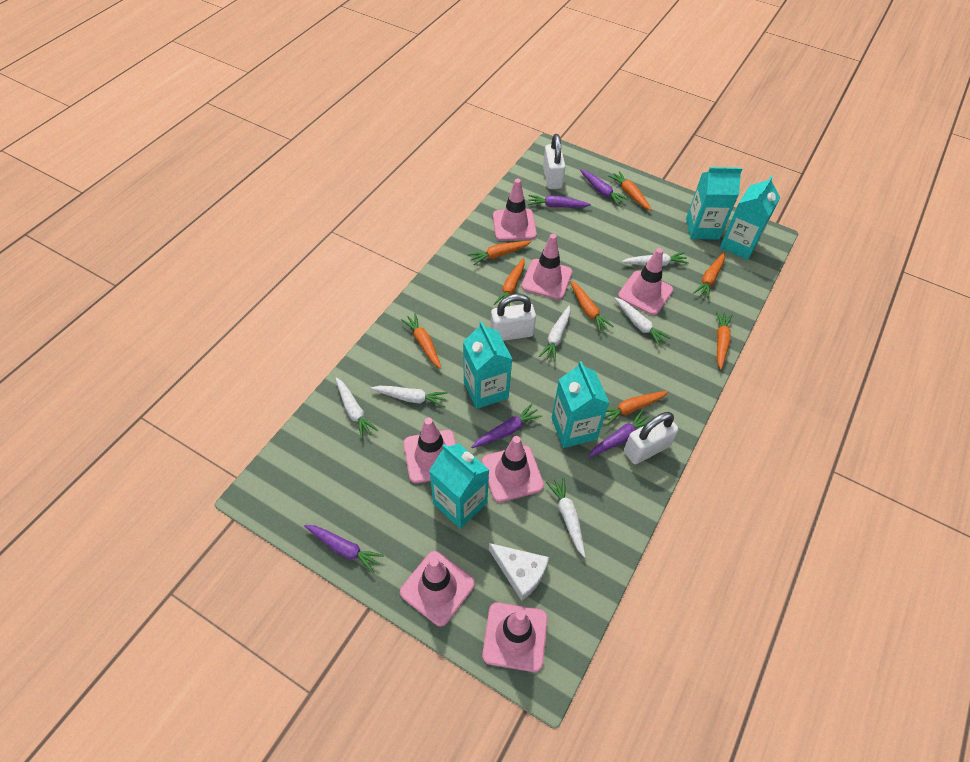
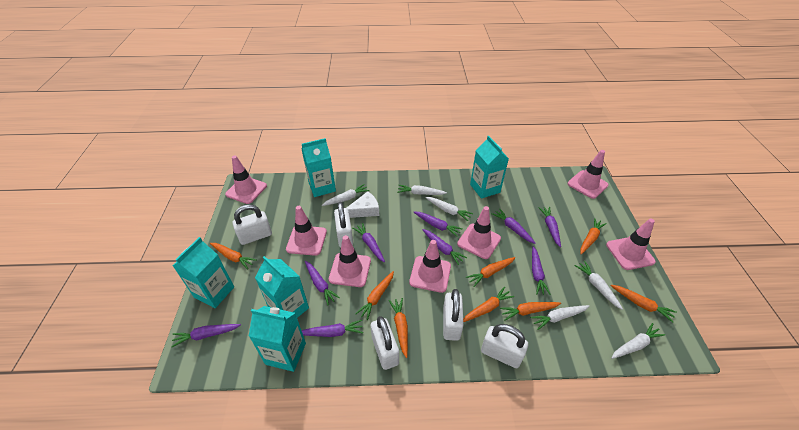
purple carrot: [304,525,384,574] [471,403,542,448] [528,195,591,208] [580,169,628,206] [589,410,649,457] = 5 -> [171,324,241,347] [302,320,363,337] [305,261,340,305] [352,223,385,262] [414,212,462,237] [422,229,467,265] [492,209,536,244] [532,246,551,295] [538,206,561,247] = 9
white padlock: [490,294,536,341] [543,134,565,189] [624,412,679,464] = 3 -> [232,204,272,245] [334,202,353,247] [371,316,399,370] [443,289,464,341] [481,324,528,368] = 5

